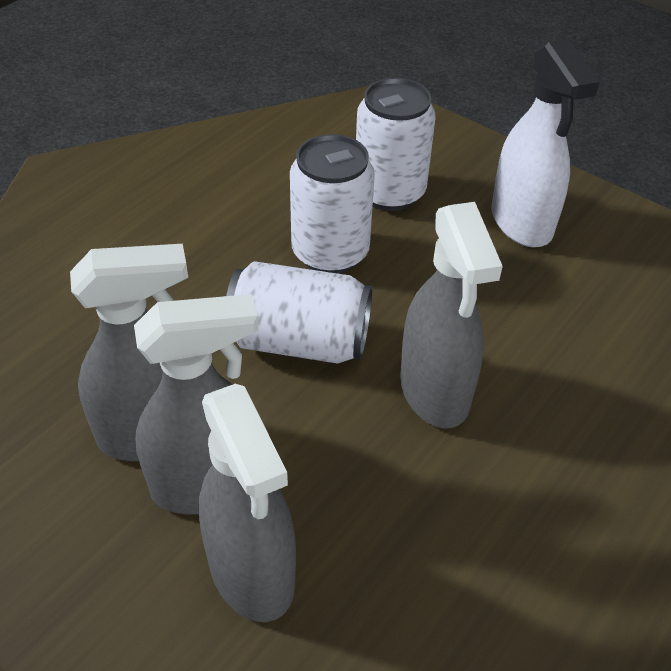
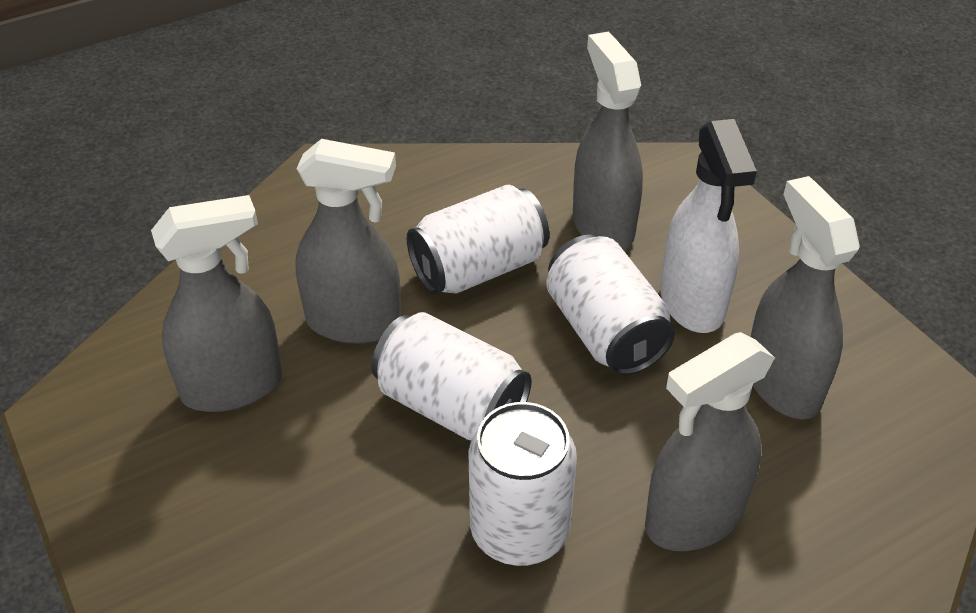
grey spray bottle: [70,244,188,461] [134,294,258,514] [199,384,296,622] [400,202,503,428] = 4 -> [151,195,282,412] [295,139,401,344] [573,32,643,250] [645,332,775,551] [751,176,860,419] = 5
white can: [226,261,372,364] [290,134,375,274] [356,78,436,211] = 3 -> [371,312,531,440] [407,185,549,295] [468,402,577,566] [546,235,675,375] = 4

